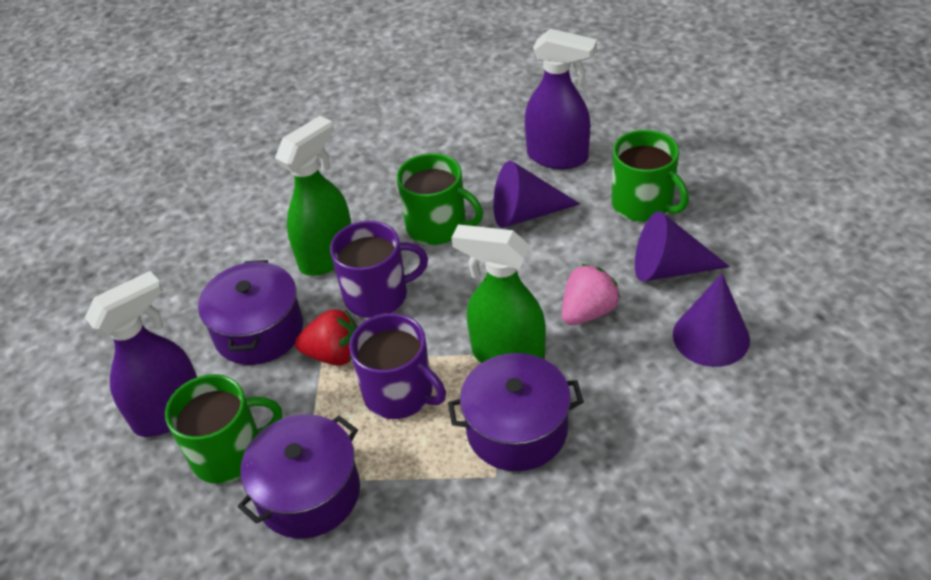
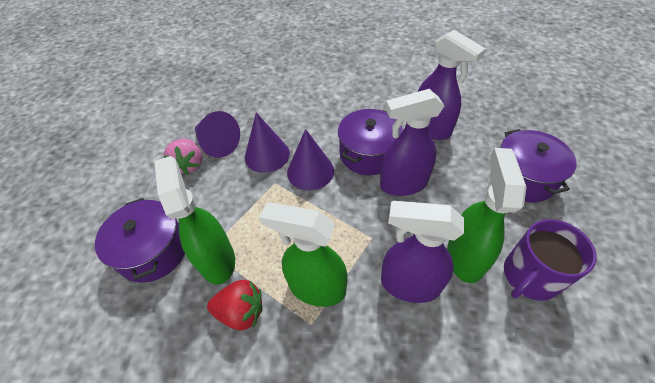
green mug: [165,374,282,484] [396,153,483,245] [612,130,689,222] = 3 -> none = 0
green spray bottle: [275,116,351,276] [451,224,546,363] = 2 -> [154,156,235,285] [259,202,348,307] [447,148,527,283] = 3
purple mug: [330,221,428,318] [349,313,446,419] = 2 -> [504,219,597,301] = 1
purple spray bottle: [85,271,197,437] [525,29,597,169] = 2 -> [380,89,445,196] [381,201,464,303] [418,30,486,140] = 3

